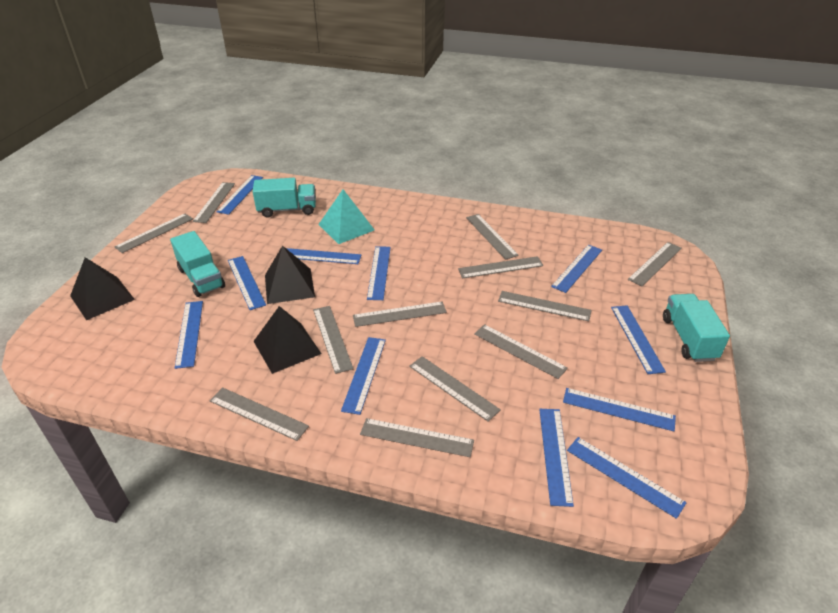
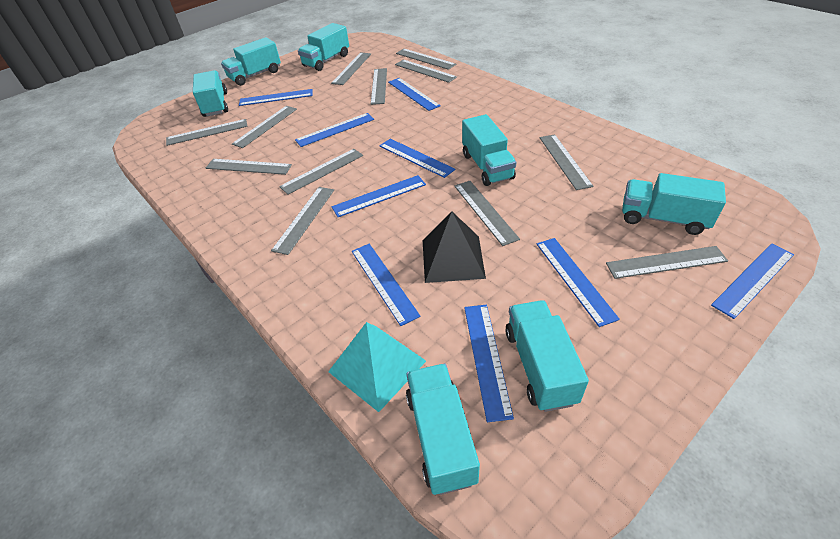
black pyramid: [70,257,135,320] [253,306,321,374] [265,245,315,304] = 3 -> [423,211,486,283] = 1
blue ruler: [175,301,203,369] [216,175,263,215] [228,256,266,310] [286,248,361,264] [341,337,386,415] [367,246,391,300] [539,409,574,507] [551,245,602,293] [563,388,676,431] [567,437,687,519] [611,305,666,374] = 11 -> [239,89,313,106] [295,113,374,147] [332,175,426,217] [352,244,421,326] [379,139,455,178] [388,78,441,111] [464,305,514,422] [537,238,620,327] [711,243,794,319] = 9
turquoise truck: [170,231,225,297] [253,178,316,218] [663,294,730,362] = 3 -> [193,70,228,117] [221,37,281,86] [298,23,349,71] [406,364,480,495] [462,114,517,186] [505,300,589,412] [622,173,726,235] = 7

